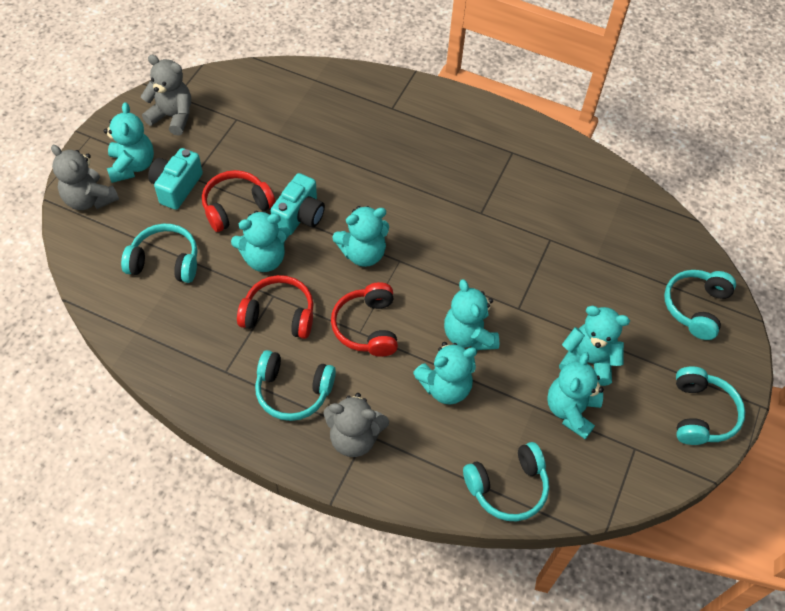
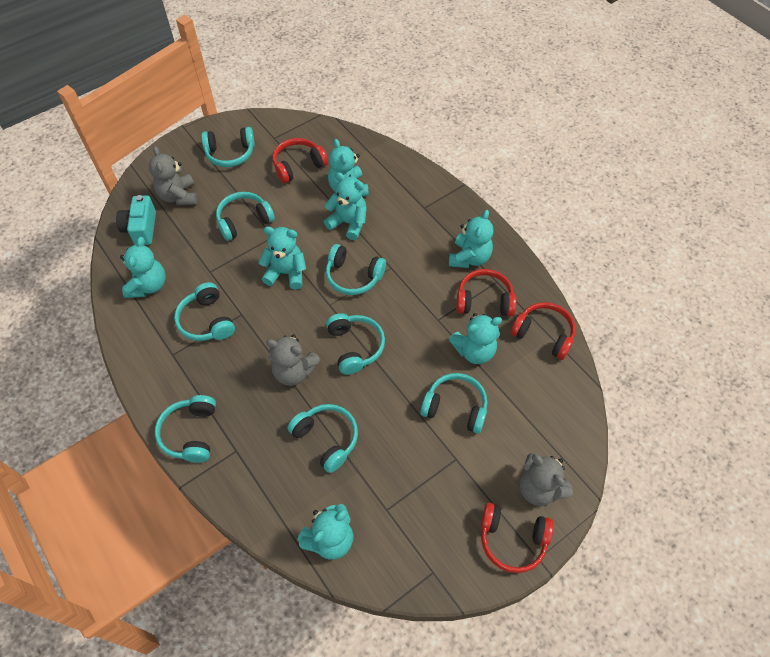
red headphones: [202,170,275,232] [237,275,314,339] [331,282,398,357] = 3 -> [272,138,328,183] [456,269,516,316] [481,502,554,573] [510,302,576,360] = 4
turquoise camera: [148,148,203,210] [271,173,325,235] = 2 -> [116,195,156,245] = 1
turquoise headphones: [121,224,197,283] [255,350,336,421] [463,442,549,521] [664,270,736,340] [676,366,745,445] = 5 -> [155,395,216,463] [174,282,235,341] [201,127,255,167] [216,192,275,241] [287,404,358,473] [326,244,386,295] [326,313,385,375] [420,373,487,433] = 8

